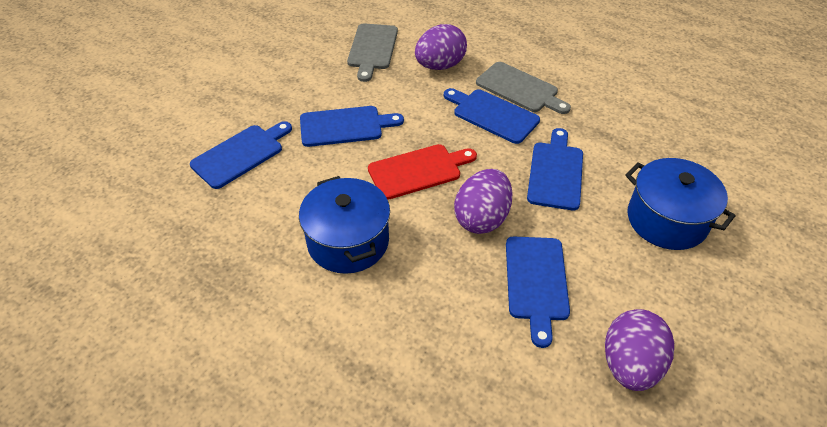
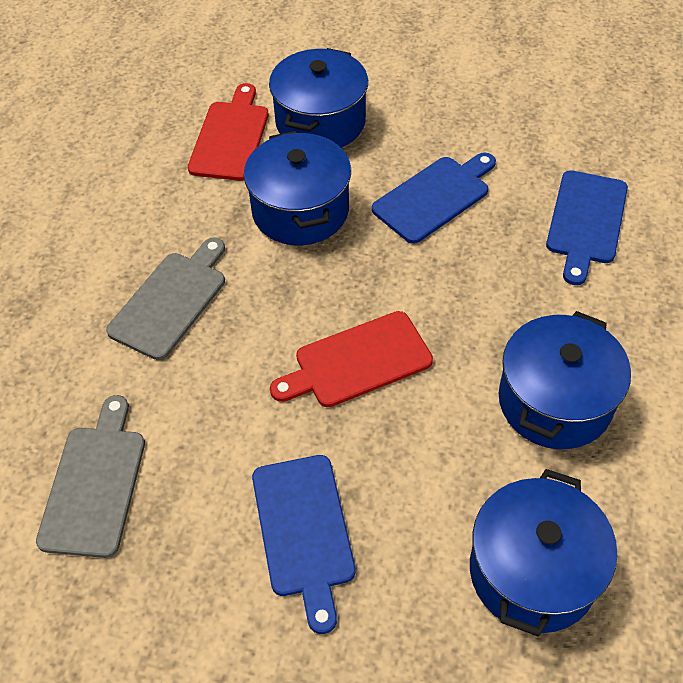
blue cutting board: [190,121,292,189] [300,106,404,147] [444,88,540,144] [506,236,570,348] [527,128,583,210] = 5 -> [252,455,356,634] [372,153,496,244] [546,170,628,285] = 3
blue pot: [299,176,390,274] [625,158,735,250] = 2 -> [244,131,351,245] [269,48,368,148] [470,469,617,637] [499,311,631,449] = 4
purple egg: [415,24,467,70] [454,169,512,234] [605,309,674,391] = 3 -> none = 0
red cutting board: [368,144,477,200] = 1 -> [188,83,269,181] [270,311,433,407] = 2

